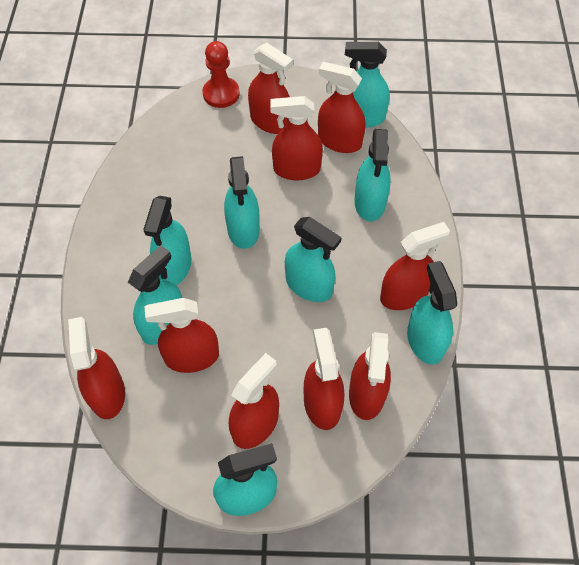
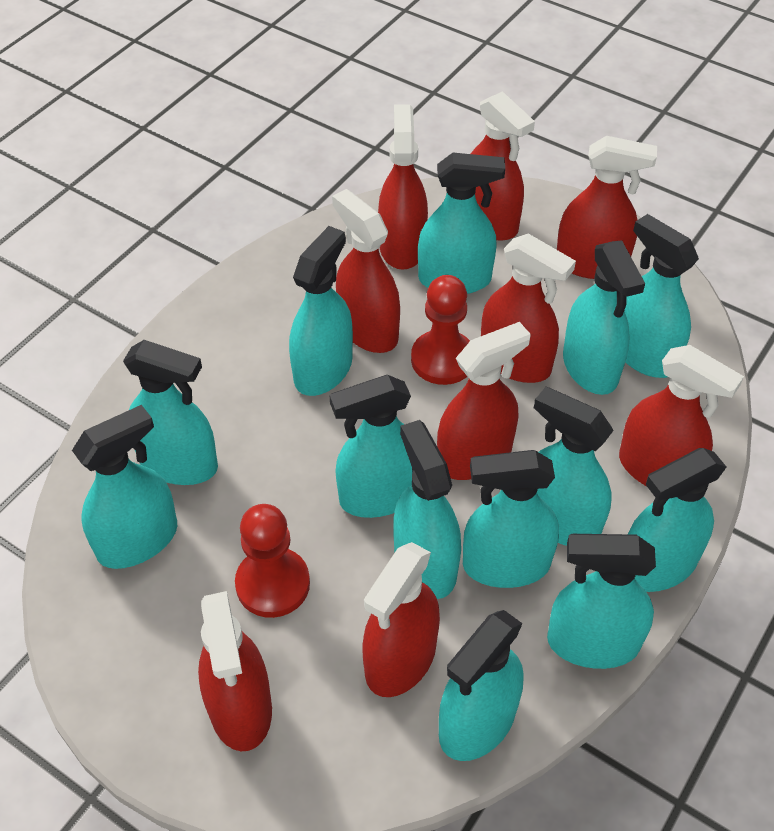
red pawn: [203,41,240,108] = 1 -> [235,504,310,618] [411,275,470,385] = 2
turquoise spray bottle: [128,245,182,345] [143,196,191,285] [213,443,277,516] [224,156,260,249] [285,217,341,302] [345,42,390,128] [354,129,391,221] [407,261,457,365] = 8 -> [72,405,177,569] [123,340,218,485] [289,226,353,396] [329,375,412,518] [393,420,461,599] [418,153,505,294] [439,610,524,761] [463,450,559,588] [534,387,614,546] [547,534,656,669] [563,240,645,395] [625,214,699,378] [628,448,726,592] = 13

